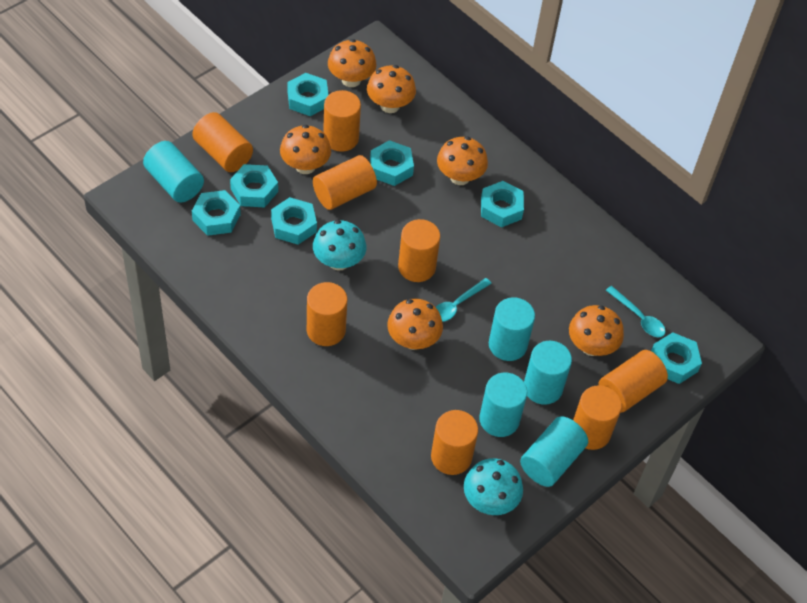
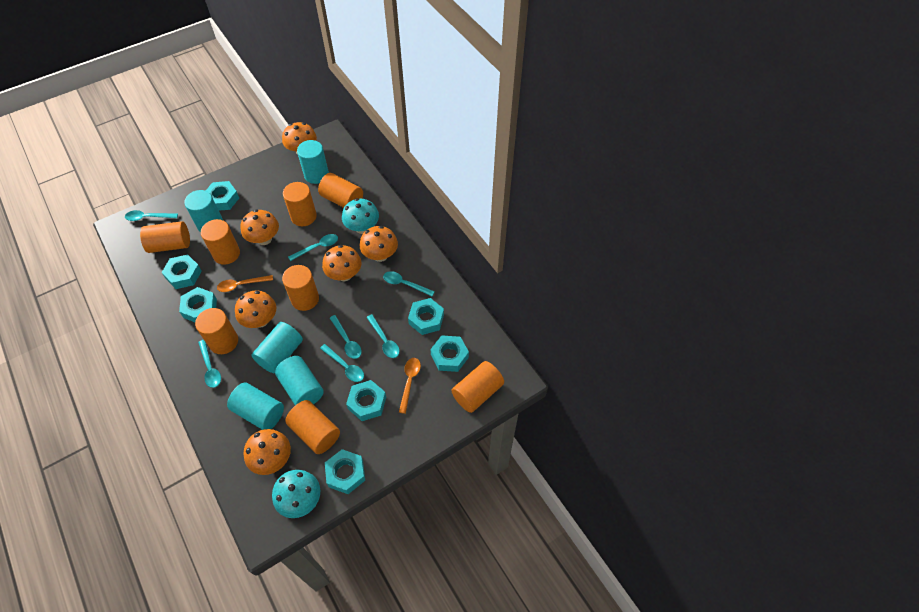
orange spoon: none = 0 -> [217,275,273,292] [399,358,421,414] = 2
turquoise spoon: [436,278,492,322] [606,286,666,337] = 2 -> [125,210,178,221] [198,340,221,388] [288,234,338,261] [320,344,364,382] [330,315,362,359] [366,314,400,358] [383,271,435,296] = 7

